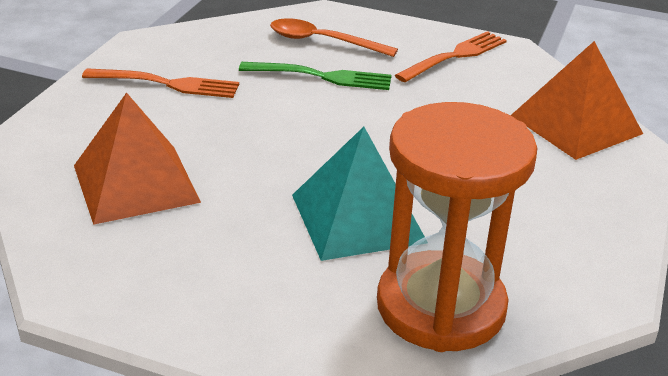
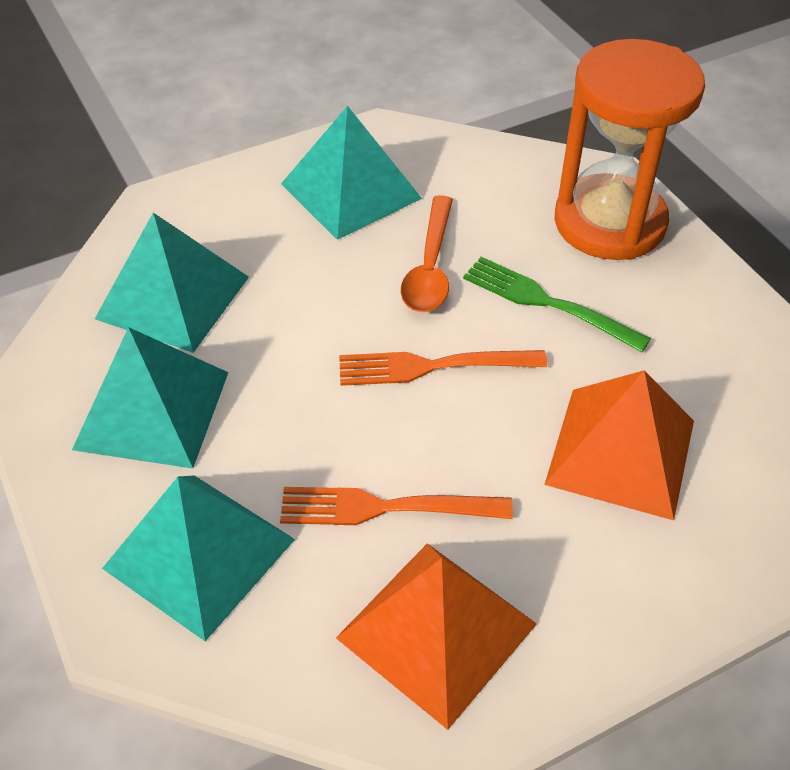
turquoise pyramid: [292,127,425,261] = 1 -> [72,327,229,469] [95,213,249,353] [102,475,295,641] [281,106,422,240] = 4

